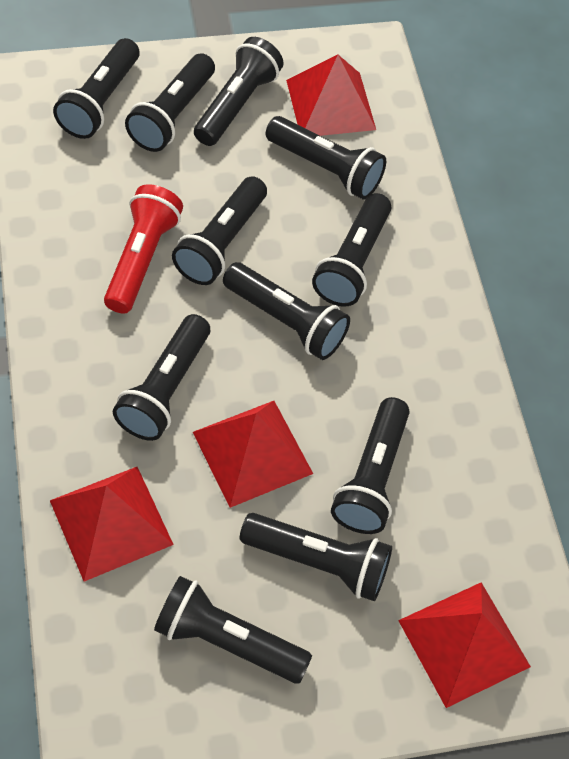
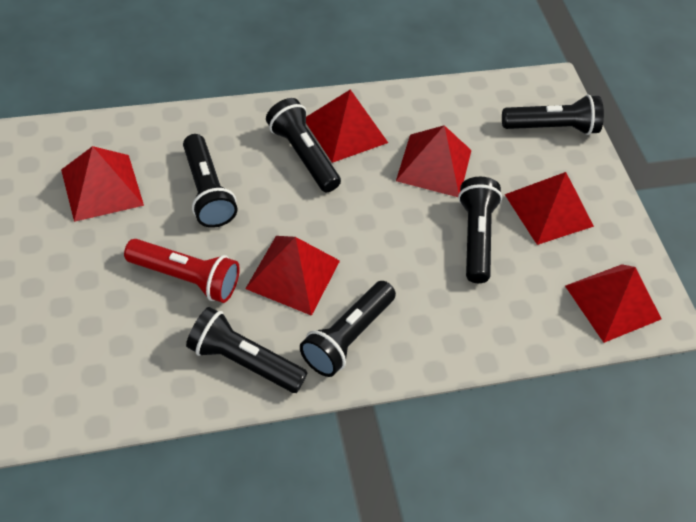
black flashlight: [53,38,140,139] [113,314,210,441] [125,53,215,152] [154,576,312,684] [172,176,267,285] [194,37,284,146] [223,262,350,360] [240,513,392,601] [266,116,386,200] [312,193,391,306] [331,397,410,534] = 11 -> [183,134,237,228] [186,307,308,393] [266,98,341,192] [300,281,396,377] [458,177,502,283] [502,95,604,135] = 6
red pyramid: [50,467,174,582] [193,401,313,508] [286,55,376,136] [398,582,531,708] = 4 -> [61,146,144,222] [245,236,340,316] [306,89,388,163] [396,125,472,197] [504,172,594,245] [565,264,662,343] = 6

